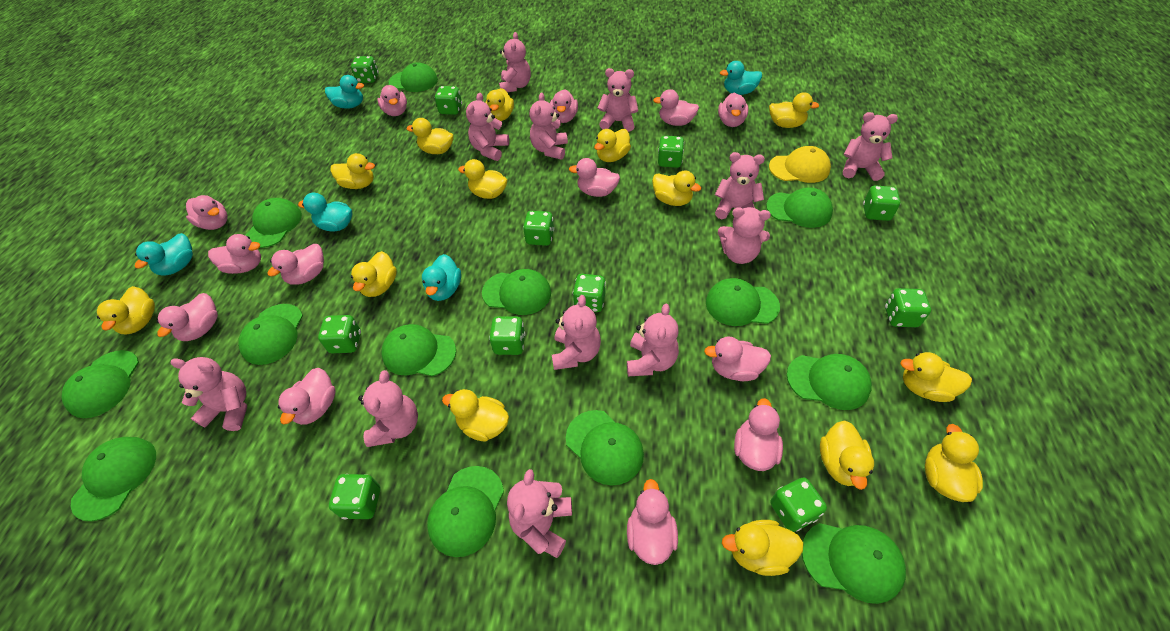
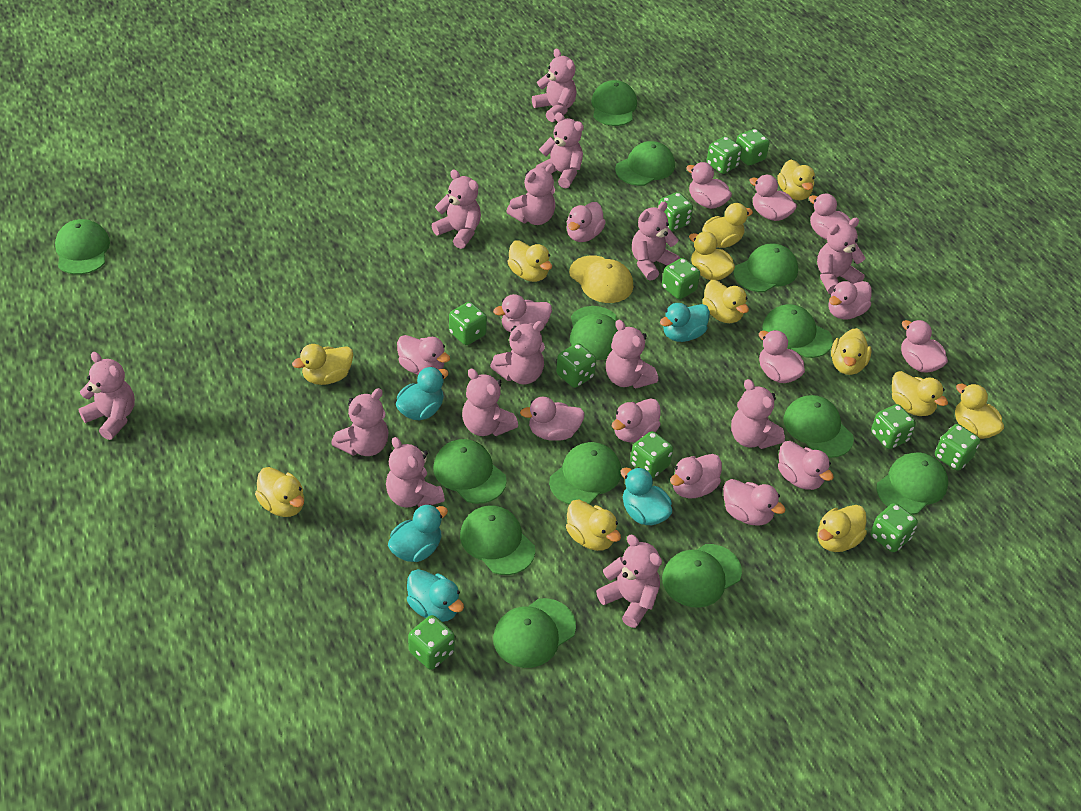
pink duck: [157,293,218,341] [186,195,228,230] [208,234,261,274] [267,244,324,285] [278,368,336,425] [377,85,407,116] [550,89,578,123] [569,158,620,197] [627,479,678,565] [653,89,699,126] [704,336,771,381] [718,93,748,127] [734,398,783,471] = 13 -> [397,335,450,375] [493,294,552,333] [520,397,585,441] [567,202,606,242] [612,398,661,443] [670,454,722,498] [686,162,732,209] [723,479,786,526] [749,175,797,221] [759,330,805,383] [778,441,834,490] [809,193,850,240] [828,281,872,319] [901,320,948,373] = 14
pink teddy bear: [171,357,247,431] [358,370,418,447] [466,93,509,161] [499,32,531,92] [507,469,572,558] [529,93,568,160] [552,295,601,370] [598,68,638,132] [627,304,679,376] [715,152,765,219] [718,207,771,264] [843,112,898,181] = 12 -> [78,352,135,440] [331,388,389,456] [386,437,445,508] [432,170,481,249] [462,368,518,436] [490,321,545,385] [506,164,555,225] [532,48,577,122] [536,112,584,188] [596,535,662,628] [606,320,658,388] [632,202,680,281] [731,379,785,449] [817,218,866,294] = 14
yellow duck: [97,286,155,335] [330,153,375,189] [351,251,397,297] [407,118,454,154] [442,389,509,442] [458,159,507,199] [486,88,514,121] [594,129,631,162] [652,170,701,206] [722,520,804,576] [769,92,819,128] [820,421,874,490] [900,352,972,402] [925,424,983,502] = 14 -> [255,467,304,517] [292,344,353,385] [507,240,552,282] [566,499,621,551] [689,232,735,280] [702,203,753,248] [702,280,749,323] [777,160,815,200] [817,505,867,552] [831,328,872,375] [892,371,948,416] [955,383,1004,439] = 12

